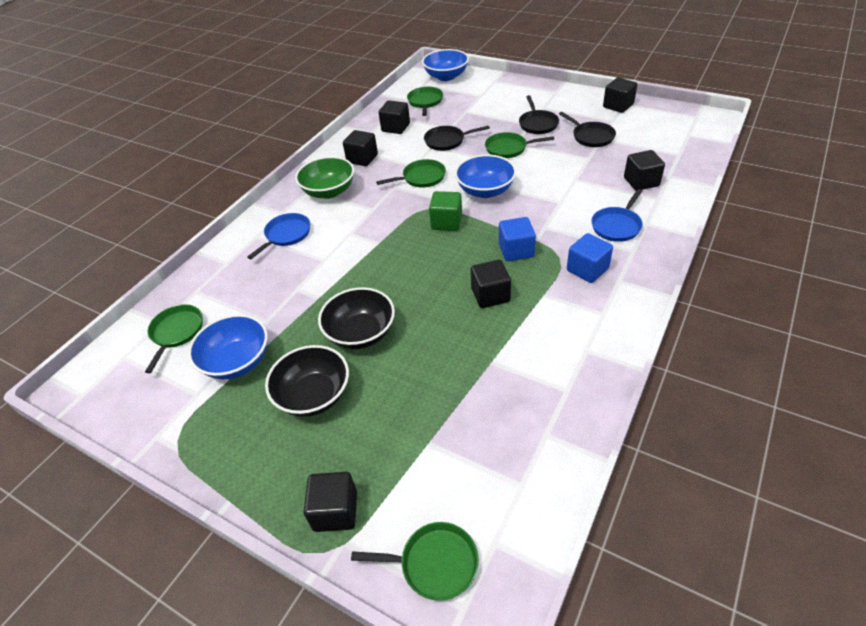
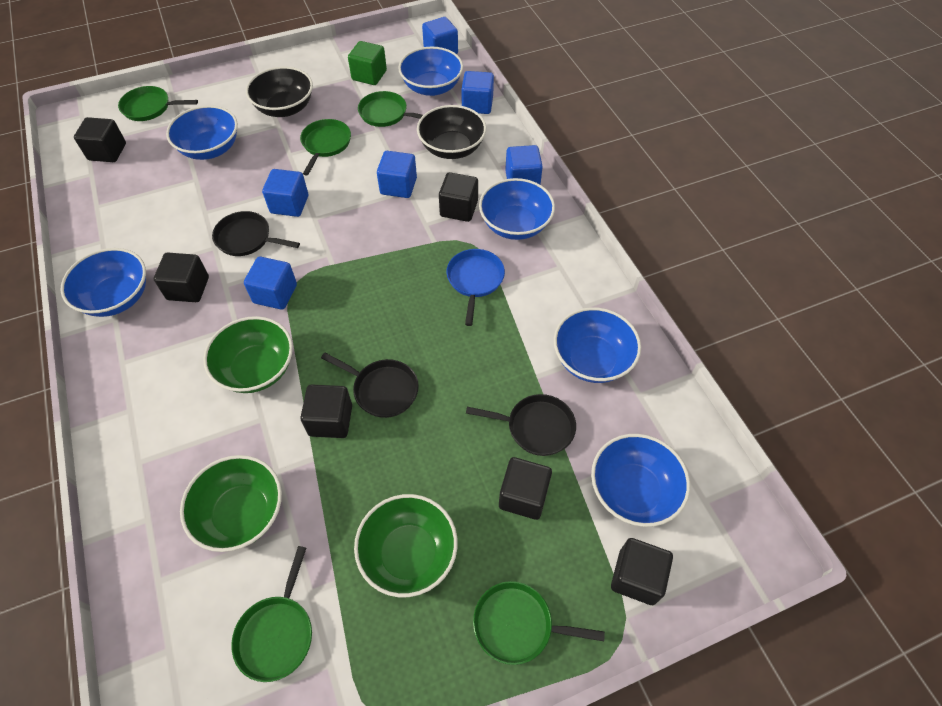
blue bowl: [188,314,268,379] [422,49,469,81] [455,154,516,198] = 3 -> [61,248,146,317] [166,105,238,160] [398,47,463,96] [479,178,555,240] [554,307,641,383] [591,434,690,527] = 6
blue cube: [499,217,536,261] [567,233,613,283] = 2 -> [244,257,297,310] [262,169,308,217] [377,151,417,198] [422,17,458,54] [461,71,494,114] [505,145,543,185] = 6
blue pan: [247,213,310,259] [591,189,643,242] = 2 -> [446,249,505,326] = 1
green bowl: [295,156,354,199] = 1 -> [180,455,282,552] [203,316,293,393] [354,494,458,597] = 3

